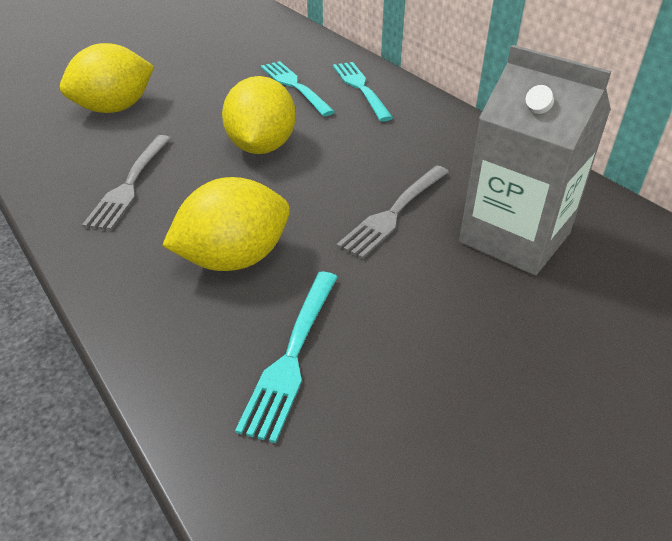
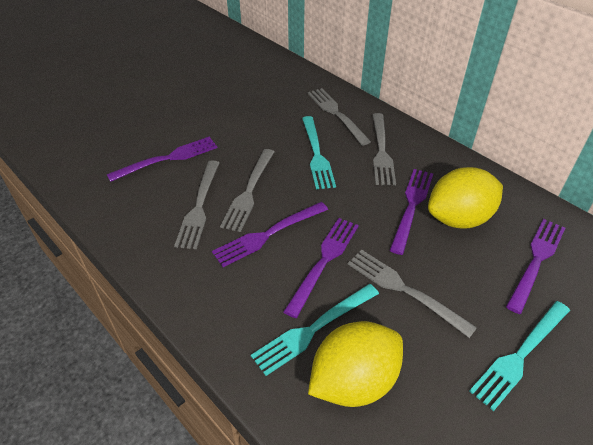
grey carton: [459,45,611,276] = 1 -> none = 0
grey fork: [82,135,171,231] [336,166,449,259] = 2 -> [174,161,219,249] [220,149,274,232] [308,88,371,146] [348,250,477,338] [373,113,396,185] = 5
purple fork: none = 0 -> [107,136,217,182] [212,202,328,267] [283,218,359,318] [389,169,433,255] [506,219,565,314] = 5
yellow lemon: [60,43,154,113] [162,177,290,271] [222,76,296,154] = 3 -> [308,321,403,407] [428,167,503,229] = 2

